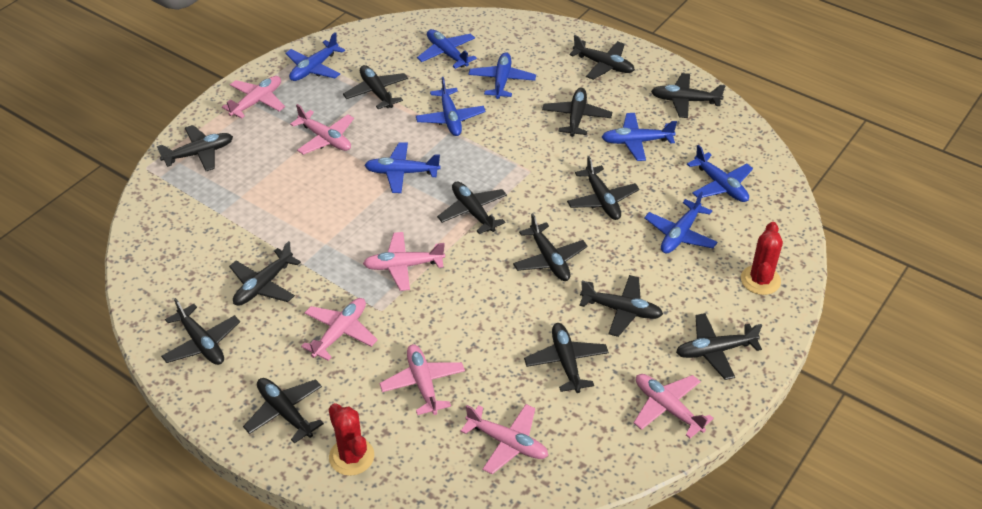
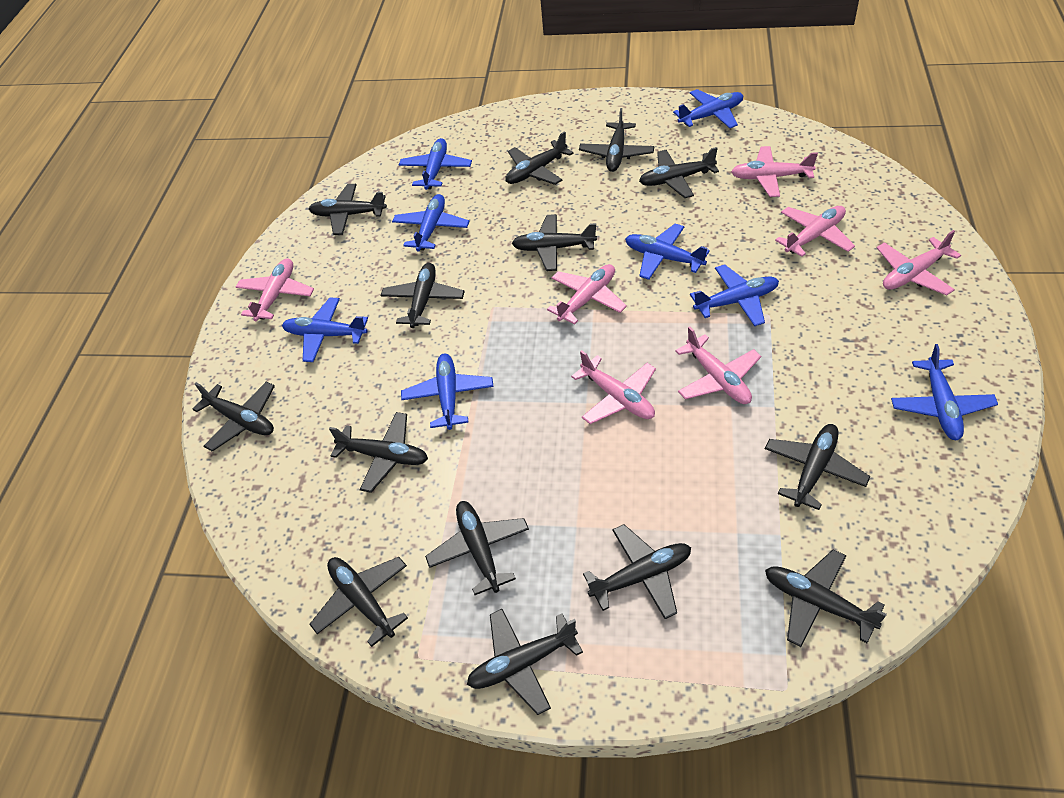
red cactus: [328,403,374,476] [741,222,783,295] = 2 -> none = 0

